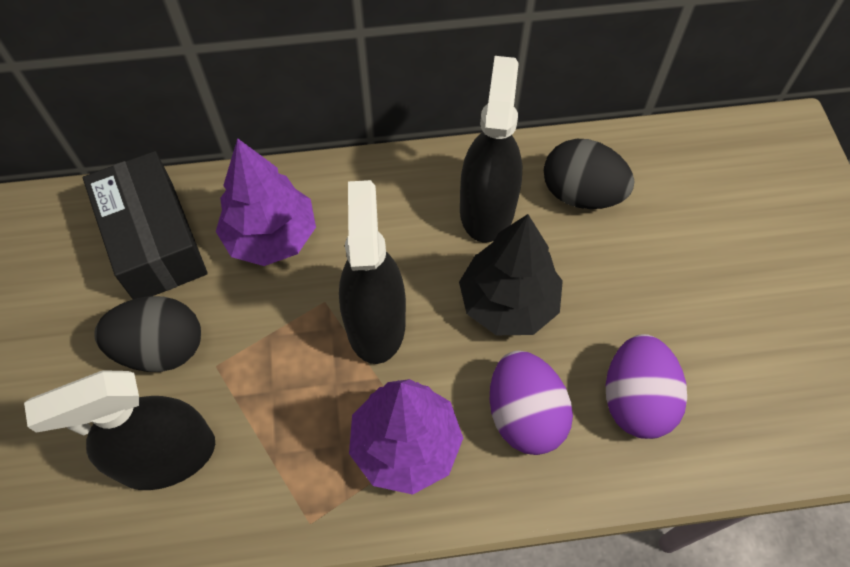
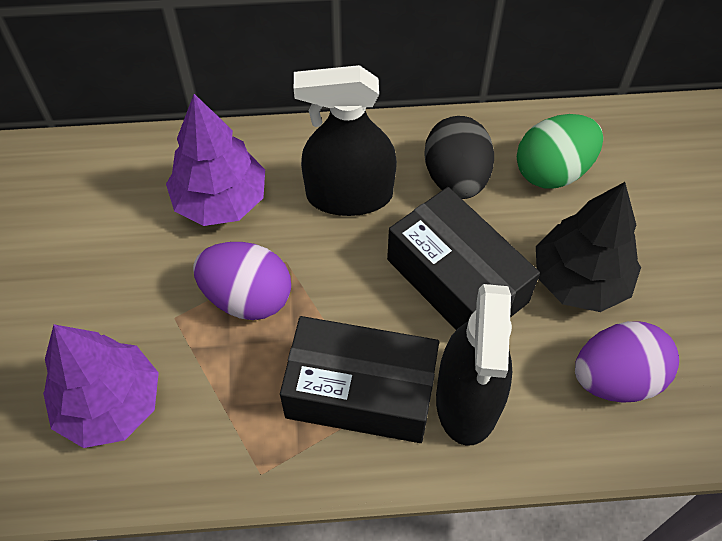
black box: [83,151,208,299] = 1 -> [280,316,439,443] [387,187,540,330] = 2
black egg: [94,296,201,372] [544,139,635,209] = 2 -> [424,116,494,199] = 1
black spray bottle: [24,370,215,490] [339,180,406,364] [460,56,522,242] = 3 -> [294,65,397,216] [436,284,512,446] = 2
green egg: none = 0 -> [517,114,603,188] = 1

